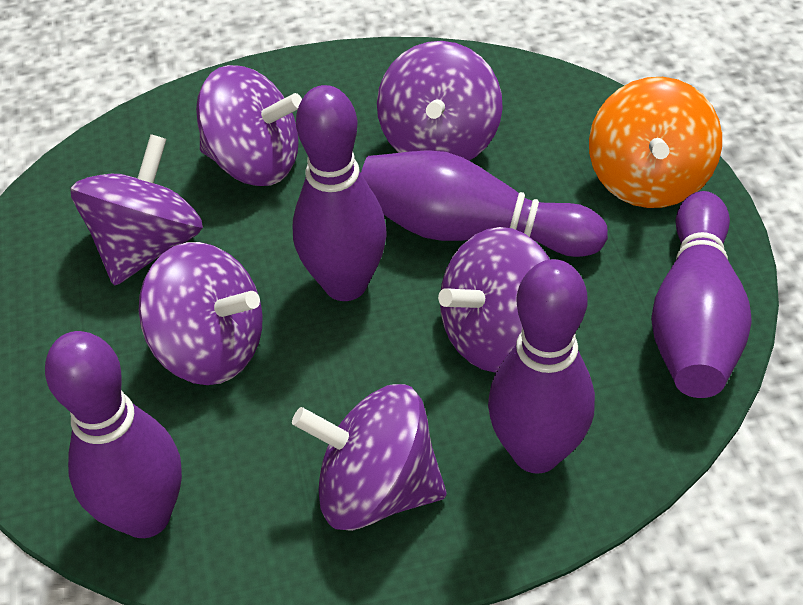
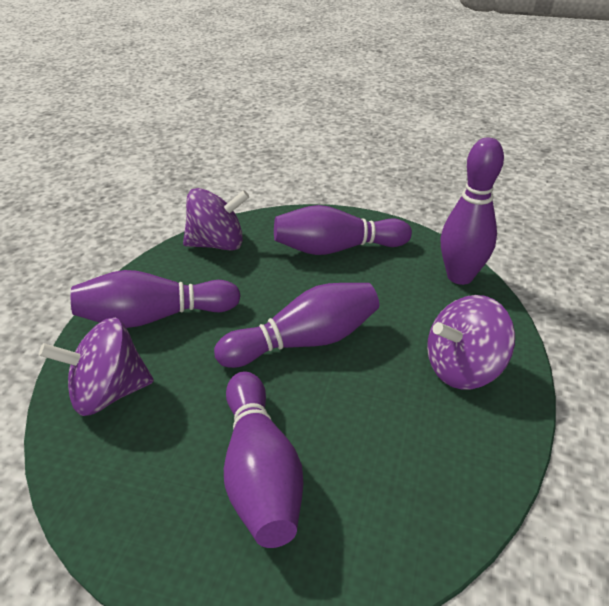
orange spinning top: [589,77,722,208] = 1 -> none = 0
purple spinning top: [70,134,203,286] [139,242,263,385] [196,65,302,186] [292,384,447,531] [377,41,503,161] [438,227,550,373] = 6 -> [39,318,154,416] [183,188,249,251] [427,295,515,390] = 3

